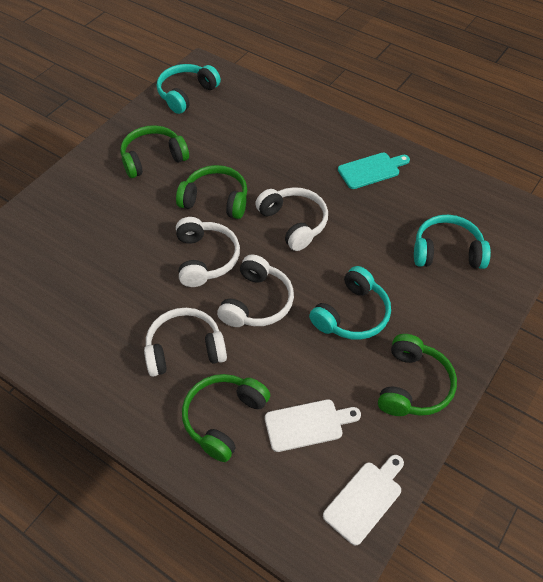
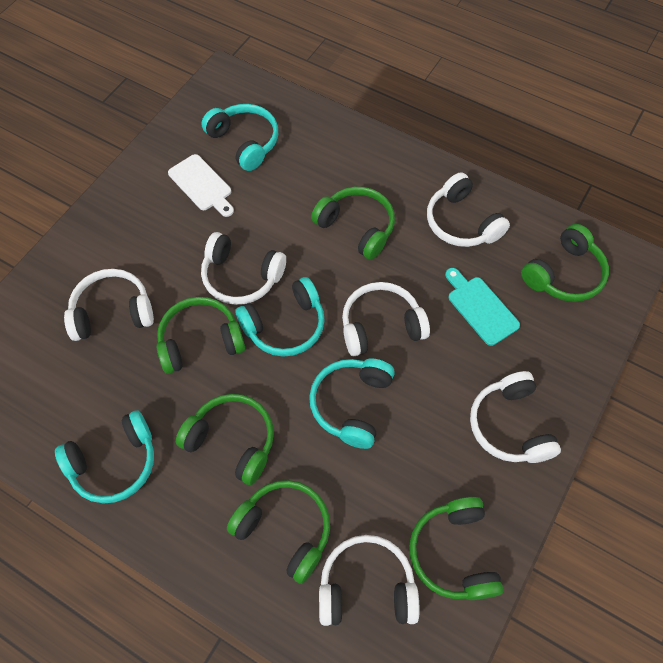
green headphones: [120,125,189,178] [176,165,247,219] [182,374,270,462] [378,334,457,416] = 4 -> [157,297,245,374] [176,394,274,485] [227,480,330,584] [311,187,395,260] [409,497,504,600] [521,224,609,302] = 6
turquoise headphones: [157,64,221,114] [309,266,391,340] [414,215,491,269] = 3 -> [55,410,154,504] [201,104,278,171] [235,277,325,357] [309,359,395,449] = 4
white cutting board: [265,399,361,452] [323,455,404,546] = 2 -> [168,154,234,217] = 1
white headphones: [144,308,227,377] [176,217,240,287] [217,255,294,327] [255,187,328,251] = 4 -> [64,269,154,341] [201,232,286,305] [319,535,420,626] [342,282,430,356] [427,172,510,247] [470,371,561,463] = 6

